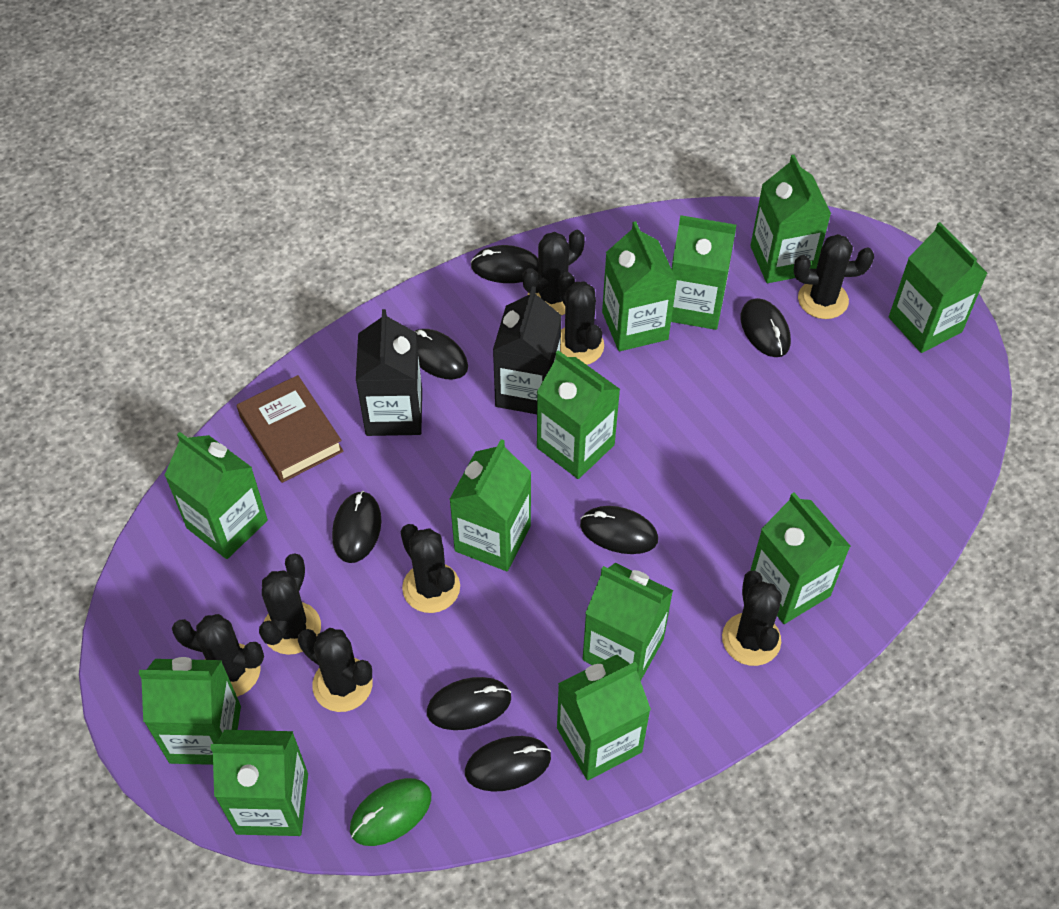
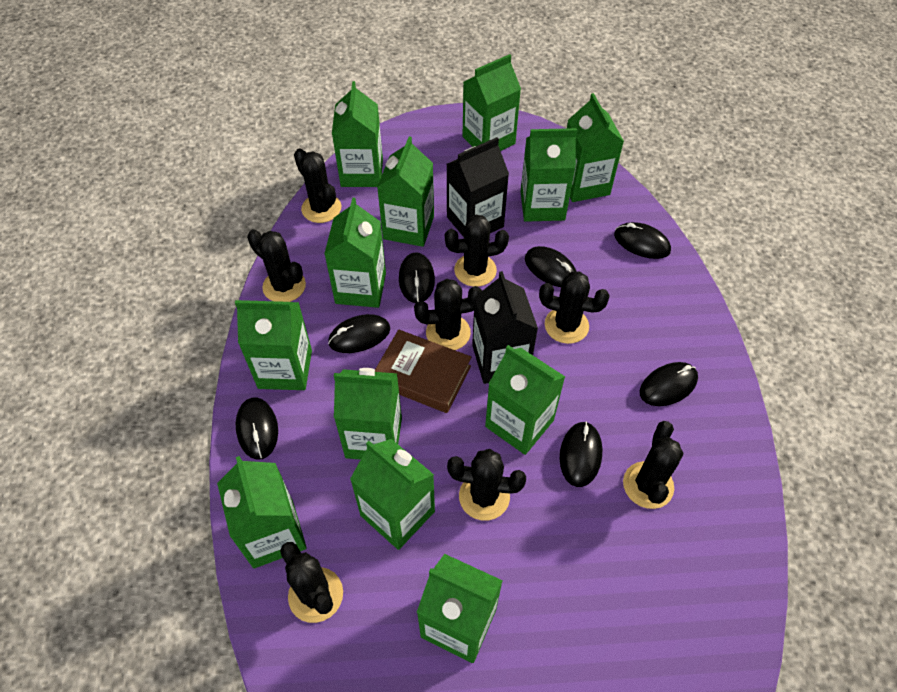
green mouse: [350,778,431,846] = 1 -> none = 0

